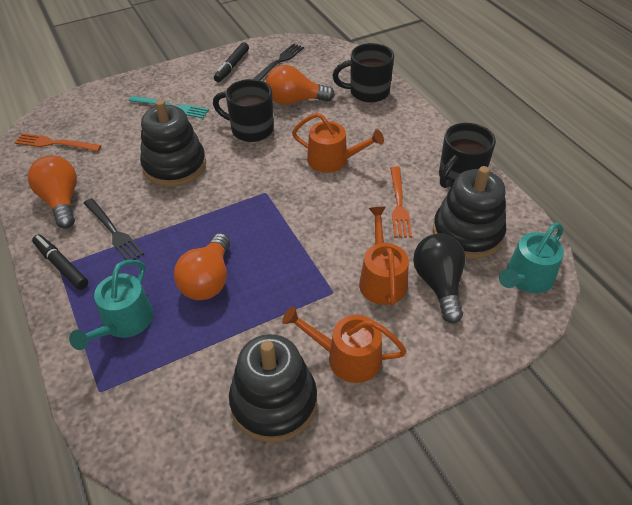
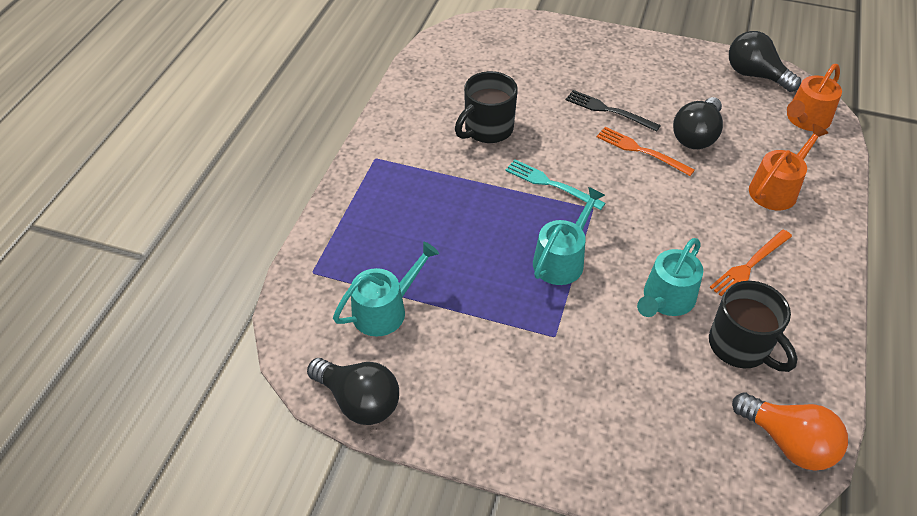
black fork: [84,198,144,260] [253,43,304,80] = 2 -> [566,90,661,132] = 1
black light bulb: [413,234,466,323] = 1 -> [307,358,399,425] [673,97,723,149] [729,31,801,92] = 3
black marker: [32,235,88,290] [214,42,249,82] = 2 -> none = 0
black mug: [213,79,274,142] [332,43,394,103] [439,123,496,188] = 3 -> [455,71,518,143] [709,281,797,372] = 2
black stacking toy: [140,100,206,187] [229,334,317,442] [433,166,506,259] = 3 -> none = 0
orange light bulb: [28,156,77,229] [174,233,230,300] [266,65,335,105] = 3 -> [732,392,848,471] = 1
orange watering can: [282,306,407,383] [292,113,384,173] [359,207,409,306] = 3 -> [749,124,828,210] [787,64,842,131] = 2
turquoise watering can: [69,260,153,350] [499,222,564,293] = 2 -> [333,242,439,337] [533,187,605,285] [637,238,703,317] = 3

